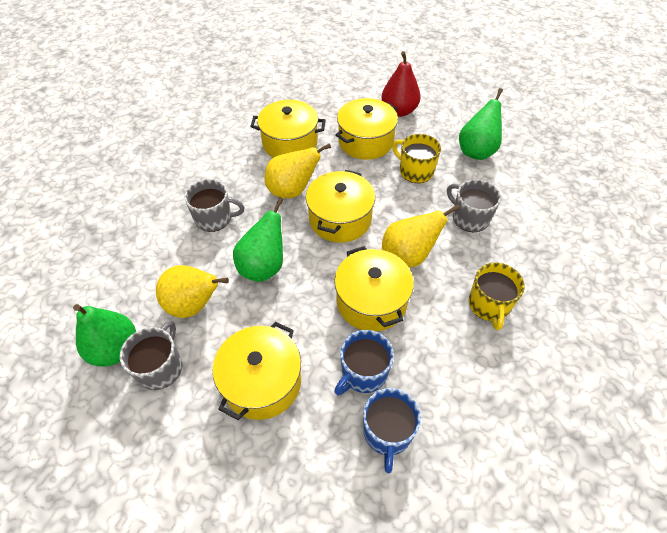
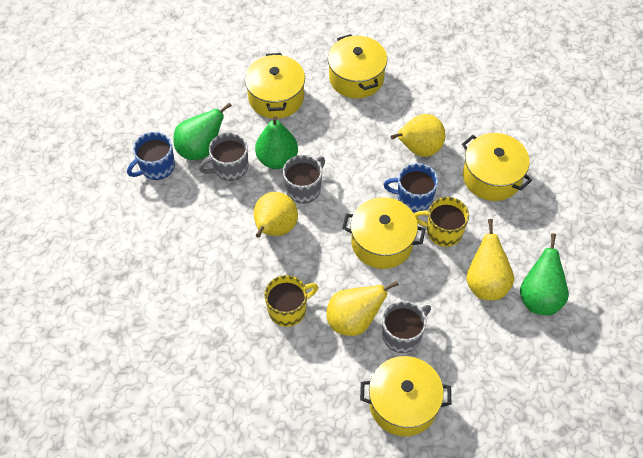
red pear: [382,51,421,117] = 1 -> none = 0
yellow pear: [156,265,229,318] [264,143,331,198] [382,205,460,268] = 3 -> [254,192,298,238] [326,280,399,336] [390,114,445,157] [466,219,514,300] = 4

